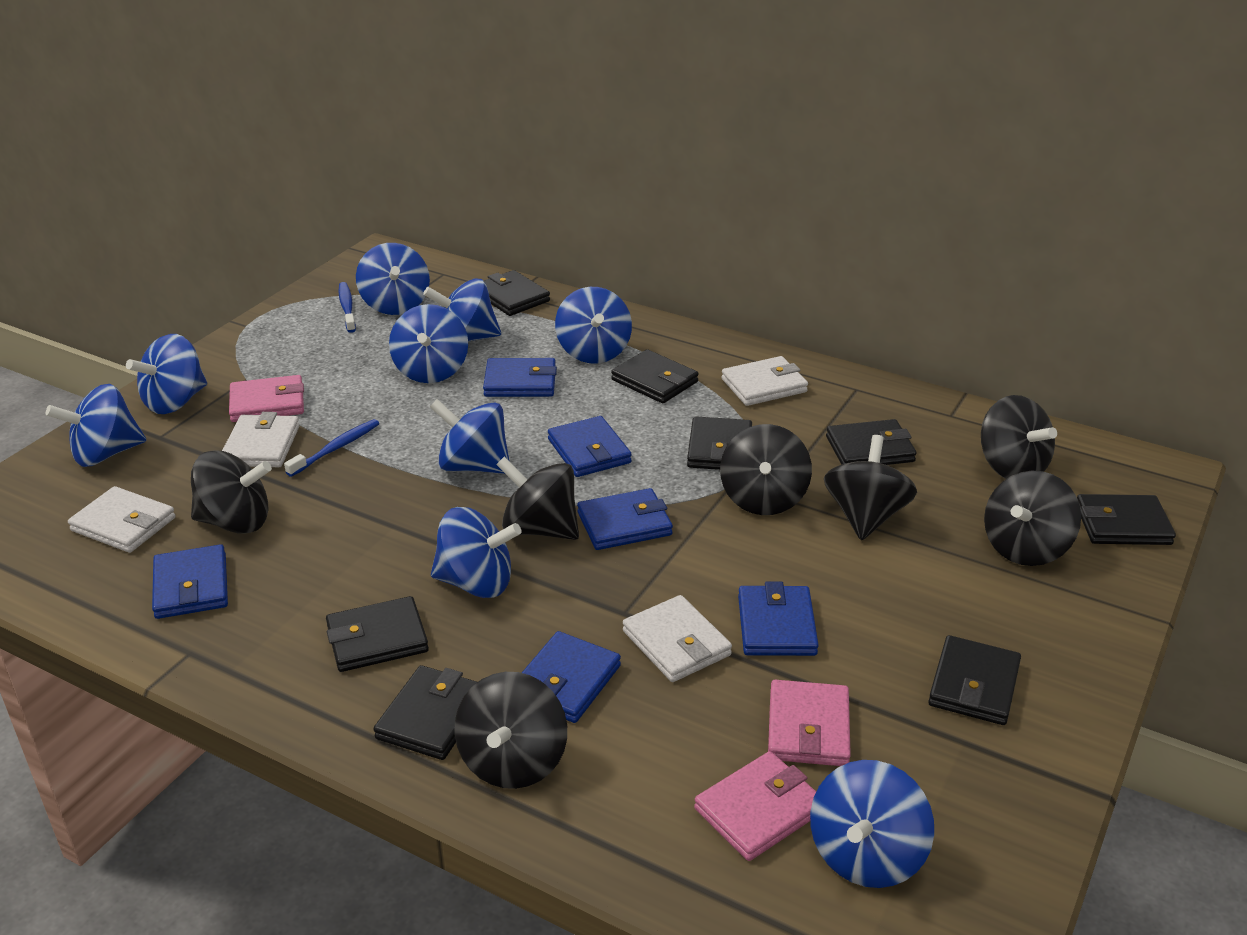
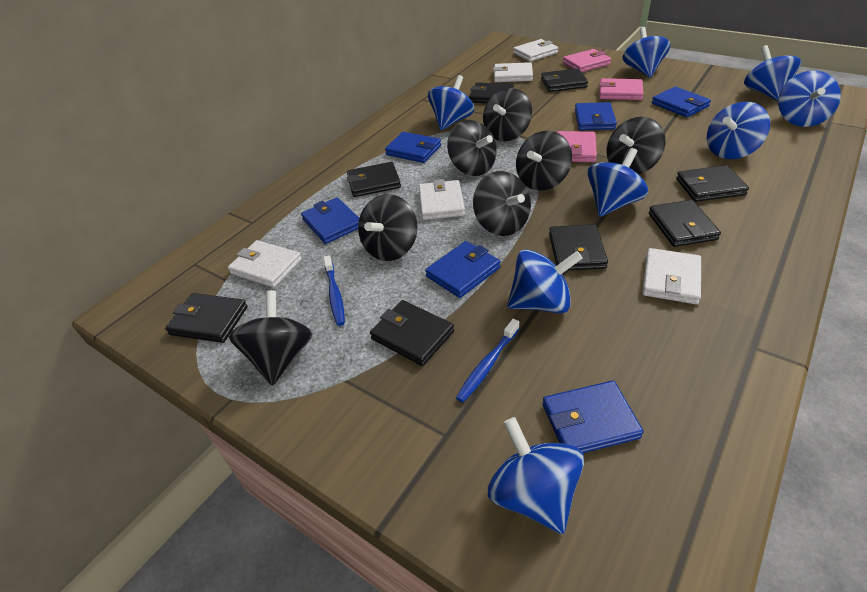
blue spinning top: [45,384,146,467] [126,334,207,414] [356,243,430,315] [389,304,468,383] [423,279,501,342] [430,399,509,474] [431,507,522,598] [555,287,632,363] [810,760,934,888] = 9 -> [428,75,474,130] [488,417,584,534] [507,249,583,313] [587,148,648,217] [623,27,670,78] [707,102,770,159] [744,45,801,101] [778,70,841,127] = 8
white wallet: [68,486,176,553] [222,412,300,467] [623,595,732,682] [721,356,808,406] = 4 -> [228,240,302,288] [419,179,465,220] [493,62,533,82] [513,39,558,62] [642,248,701,304] = 5

